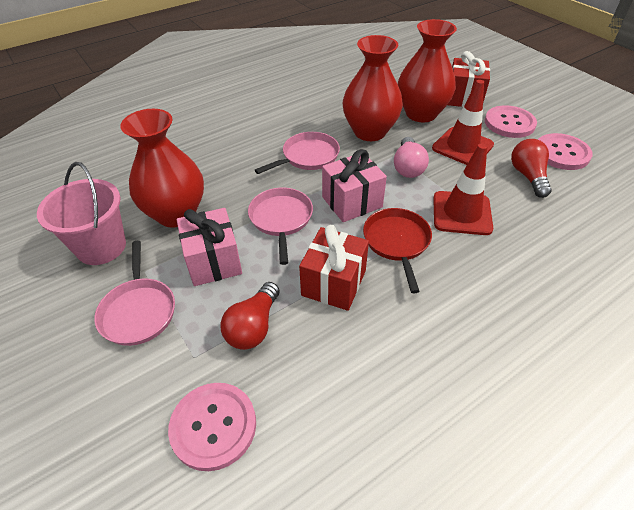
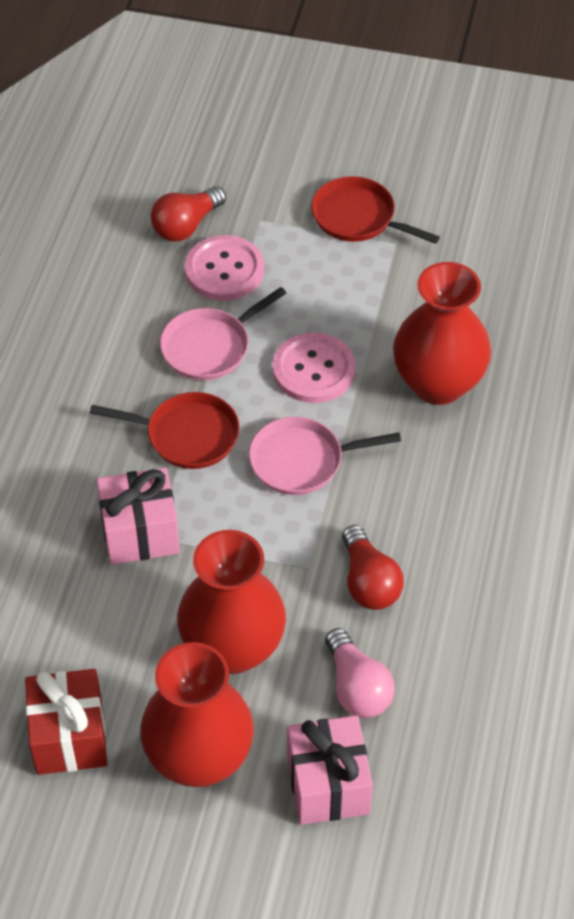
pink bucket: [37,162,126,265] = 1 -> none = 0
pink button: [168,383,256,471] [485,105,537,138] [538,133,593,170] = 3 -> [185,235,264,300] [273,332,356,403] = 2
pink pan: [94,241,175,346] [248,188,313,265] [255,132,340,174] = 3 -> [160,287,287,380] [249,417,401,495] = 2
red gift: [299,225,369,311] [448,51,490,107] = 2 -> [25,669,107,775] = 1
red pan: [363,208,432,293] = 1 -> [90,392,240,469] [311,176,440,244] = 2
red traffic cone: [432,80,494,165] [433,143,493,235] = 2 -> none = 0

